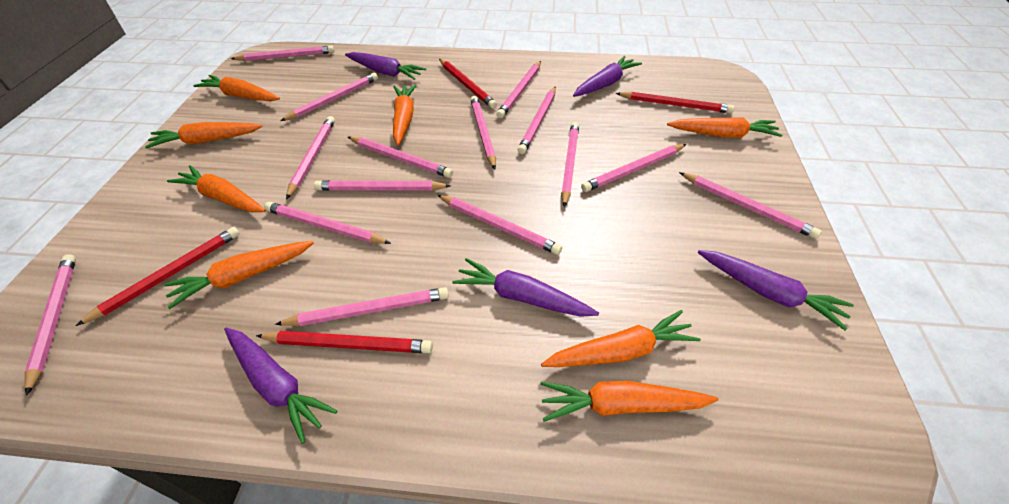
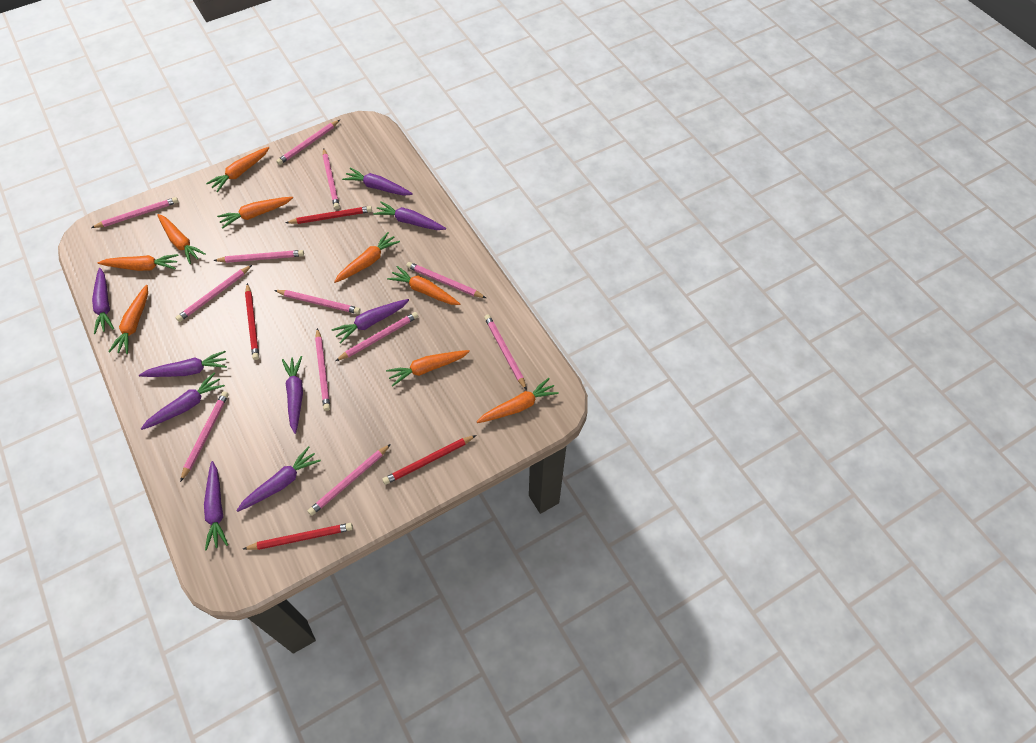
orange carrot: [145,122,263,149] [164,241,314,309] [167,165,266,212] [193,75,280,101] [393,84,417,145] [540,381,718,422] [541,310,701,367] [667,117,782,138] = 8 -> [98,254,179,271] [109,285,148,354] [157,214,206,264] [206,147,269,192] [217,197,293,229] [334,232,400,283] [386,350,470,387] [387,266,460,305] [477,378,559,423] = 9
pink pencil: [24,254,76,396] [231,45,334,61] [264,202,391,244] [275,287,449,326] [280,73,378,121] [286,116,335,199] [314,181,451,191] [348,136,453,178] [437,195,562,255] [470,96,496,169] [496,61,541,118] [518,87,556,154] [561,122,579,207] [581,144,686,192] [679,172,822,239] = 15 -> [91,197,179,228] [176,265,252,322] [180,391,229,482] [213,250,304,263] [274,290,360,314] [276,120,340,165] [308,444,391,516] [315,328,330,411] [322,148,340,209] [336,312,418,361] [406,262,486,298] [484,314,527,390] = 12
purple carrot: [224,327,338,444] [345,52,426,80] [452,258,599,317] [573,56,642,97] [697,250,854,330] = 5 -> [92,268,114,334] [139,351,227,377] [141,372,225,430] [204,461,228,551] [236,446,321,512] [282,356,303,434] [331,299,409,344] [342,168,413,196] [373,201,446,230] = 9

